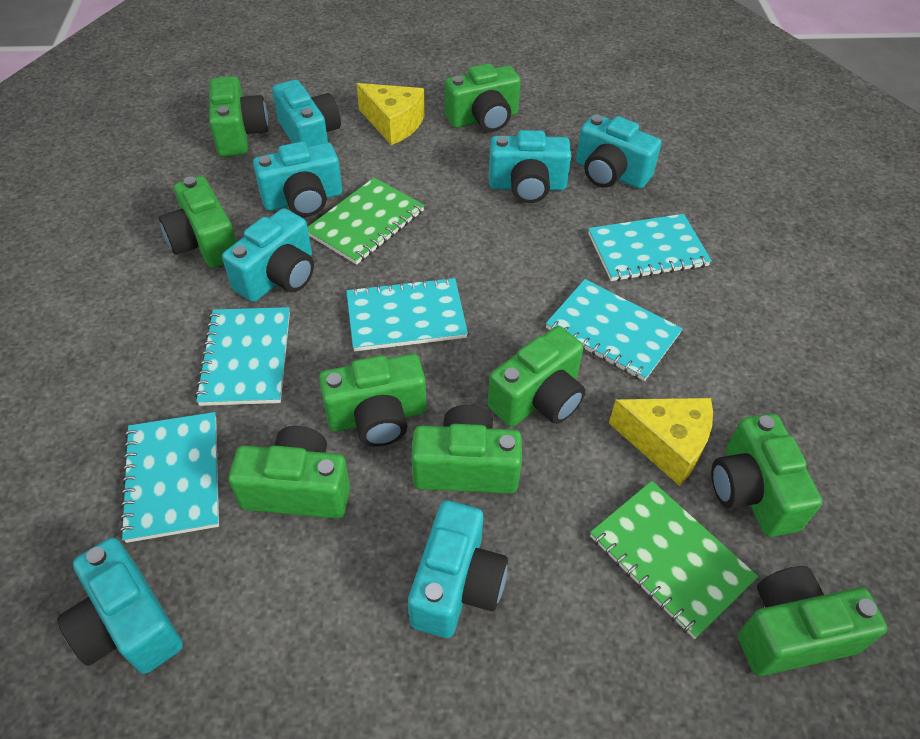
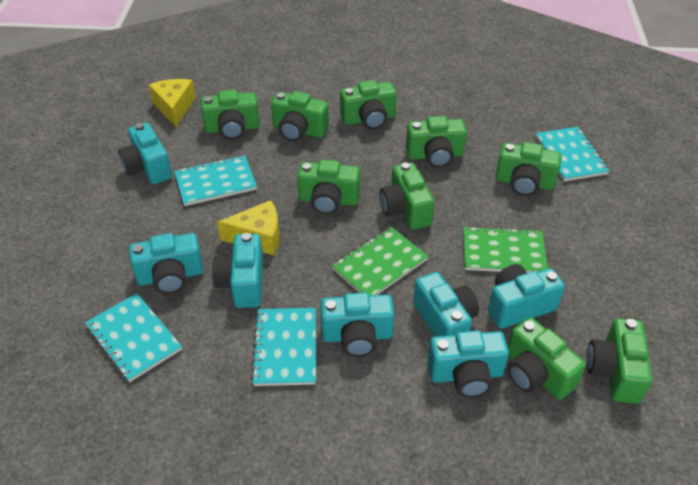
turquoise notebook: [120,412,219,543] [195,307,290,406] [346,277,468,351] [546,279,683,381] [588,214,712,281] = 5 -> [85,293,182,382] [174,155,257,206] [251,308,316,386] [536,127,610,181] = 4

